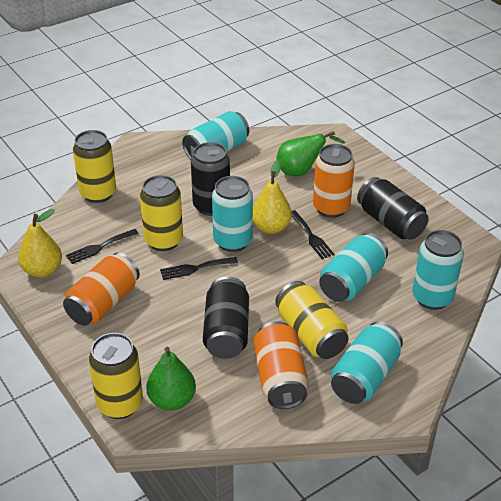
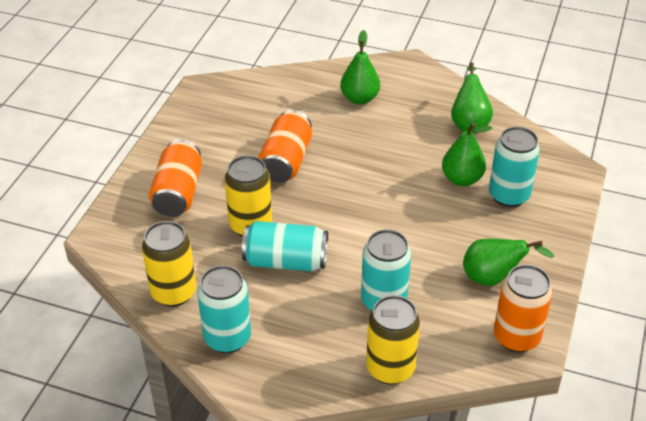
black can: [191,142,230,216] [203,276,249,359] [357,177,429,240] = 3 -> none = 0
black fork: [66,229,139,264] [160,257,238,280] [292,210,335,259] = 3 -> none = 0
green pear: [146,347,196,411] [276,131,345,176] = 2 -> [340,30,380,104] [442,123,492,186] [451,62,493,133] [463,239,555,286] = 4
turquoise can: [182,111,249,160] [212,176,253,252] [319,233,388,302] [331,322,403,404] [413,230,464,310] = 5 -> [197,265,251,353] [242,221,328,271] [361,229,412,311] [489,127,540,208] = 4
yellow can: [73,130,116,203] [89,333,143,419] [140,175,183,251] [275,281,348,359] = 4 -> [142,221,196,307] [225,155,272,237] [366,295,420,385] = 3
yellow pear: [18,209,62,277] [253,160,292,234] = 2 -> none = 0

